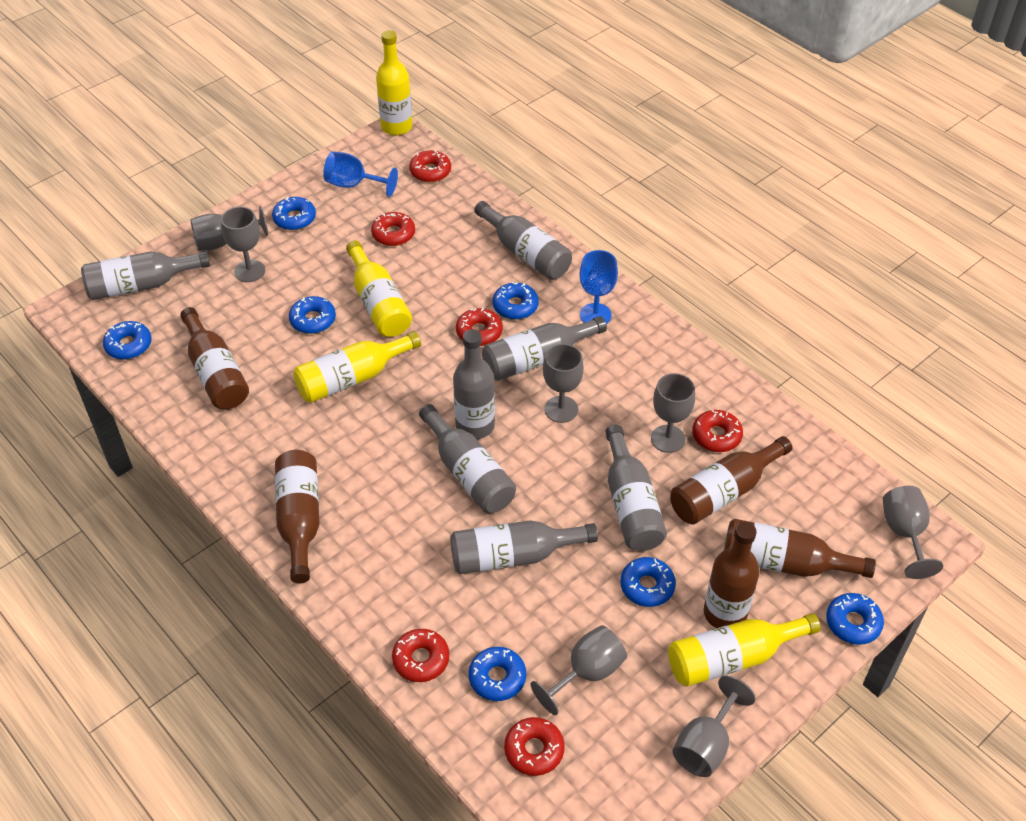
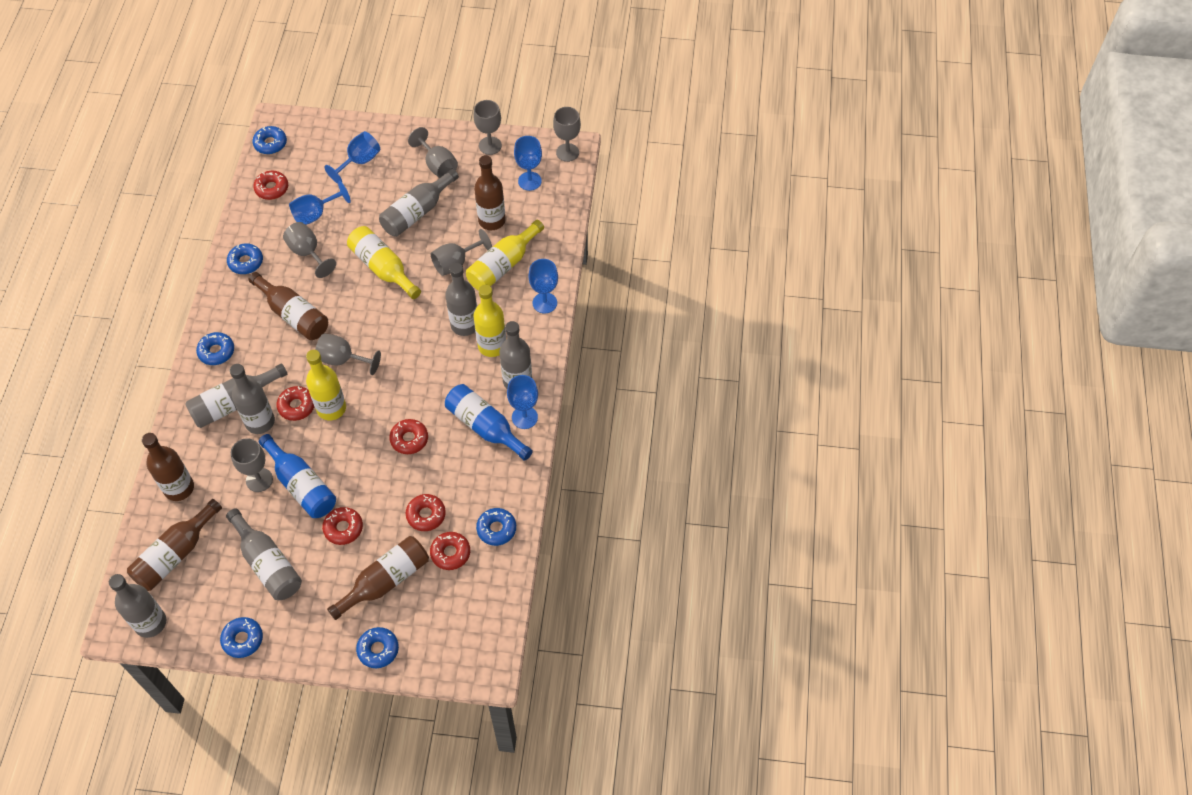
blue bottle: none = 0 -> [259,434,336,518] [445,384,533,461] = 2
blue donut: [103,321,152,360] [272,197,316,230] [289,296,336,334] [468,647,526,701] [493,282,539,320] [621,557,676,607] [826,593,884,645] = 7 -> [196,332,234,365] [220,617,263,658] [227,243,263,274] [253,126,287,154] [356,627,399,668] [476,508,516,546] = 6
blue goblet: [323,152,398,197] [580,250,618,324] = 2 -> [289,181,351,225] [324,131,380,183] [507,375,538,429] [514,136,542,191] [528,259,558,313] = 5

